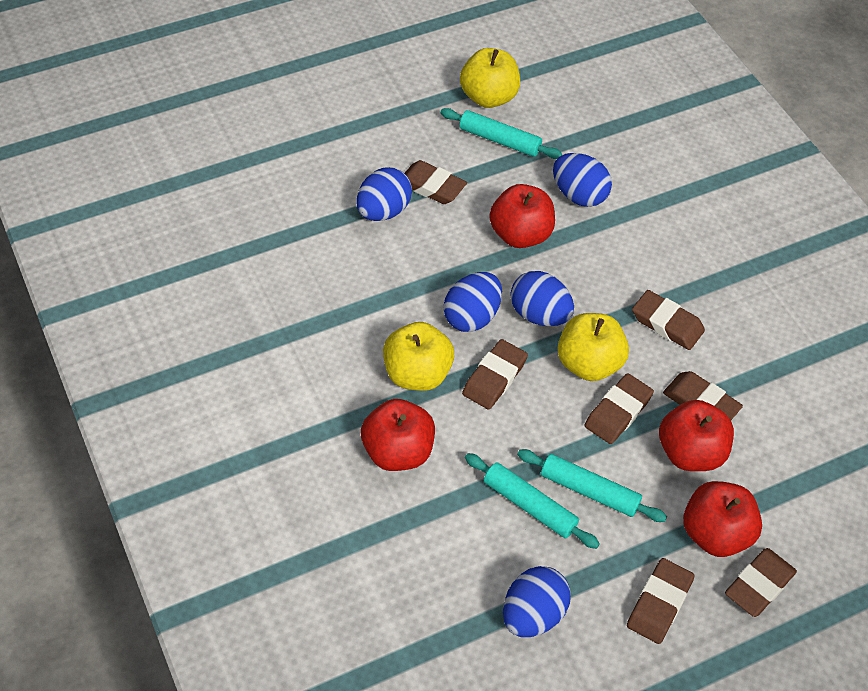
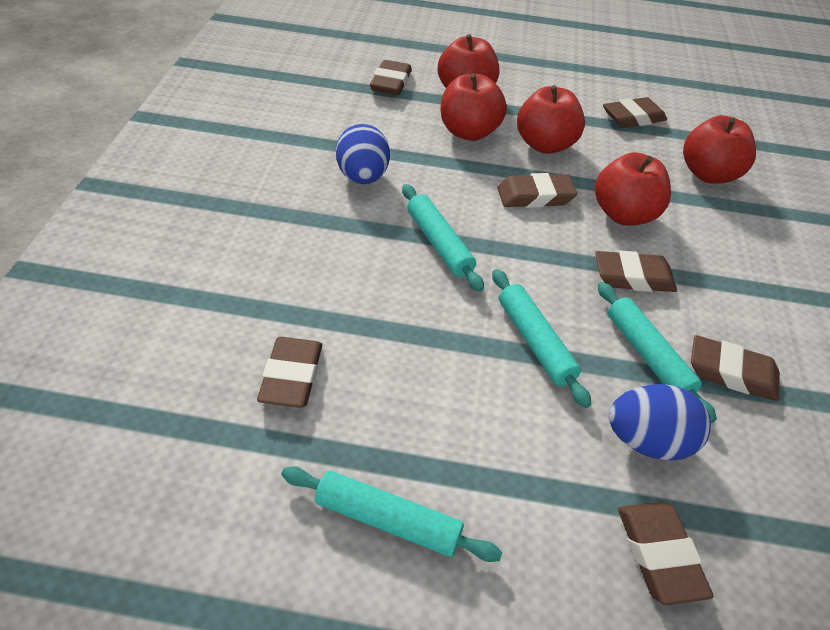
blue egg: [356,167,412,221] [444,272,502,332] [503,566,571,637] [510,271,574,326] [553,153,612,207] = 5 -> [336,124,390,184] [609,384,711,460] = 2
red apple: [361,399,435,471] [489,184,555,248] [659,400,734,471] [683,481,762,557] = 4 -> [438,34,499,88] [441,73,507,141] [517,85,585,154] [595,152,671,225] [683,115,756,184] = 5
turquoise rolling pin: [440,108,562,159] [465,453,600,549] [517,449,667,522] = 3 -> [281,466,503,562] [402,184,484,292] [492,269,591,408] [598,282,717,423] = 4
yellow apple: [383,322,454,391] [460,48,520,108] [558,313,629,381] = 3 -> none = 0

